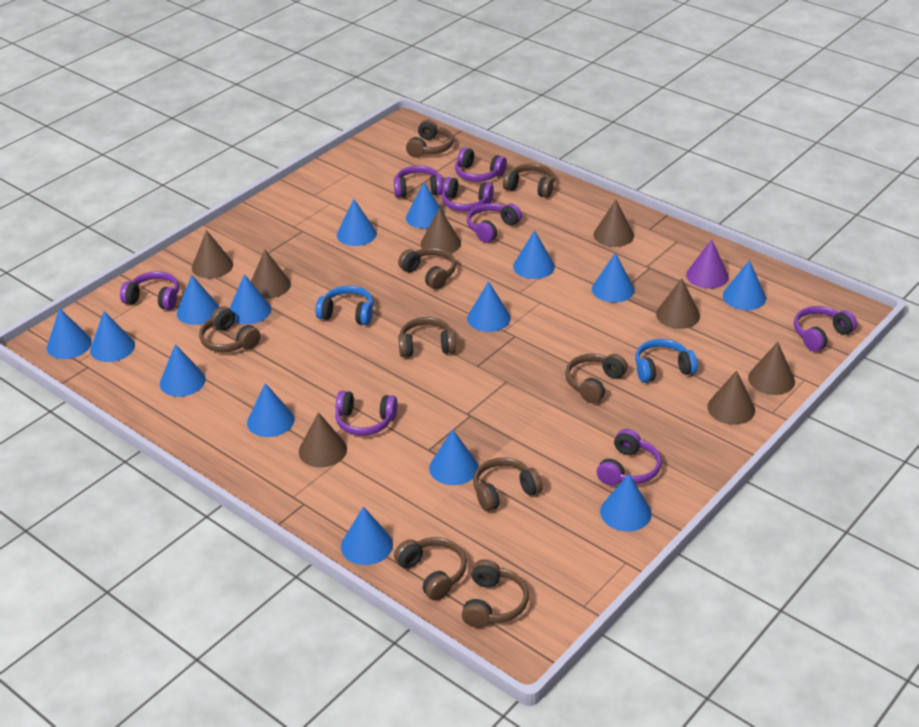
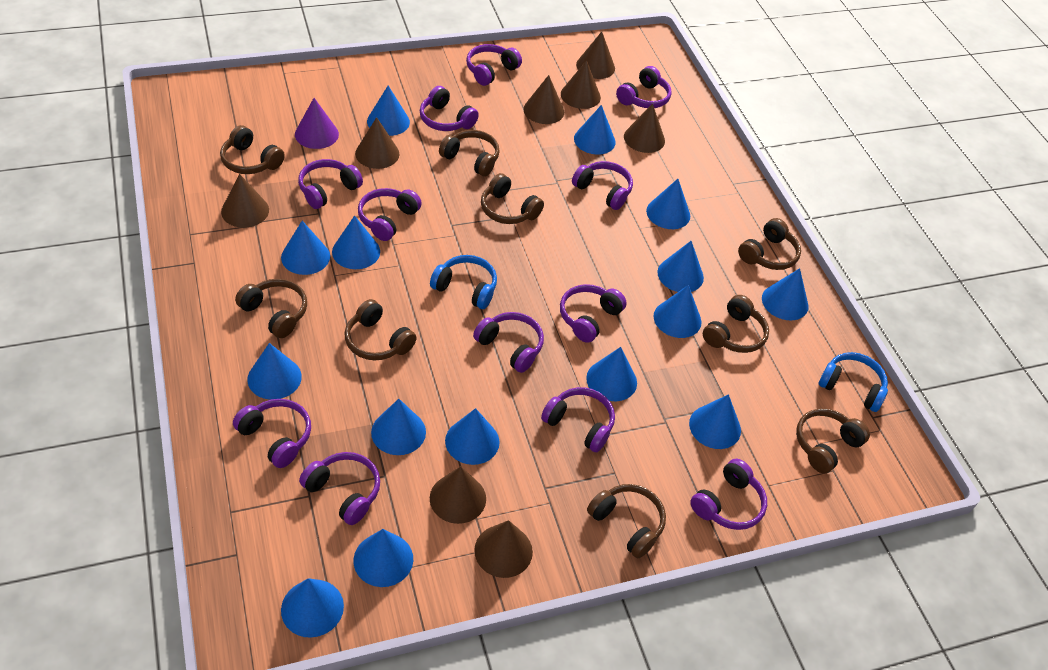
purple headphones: [120,271,179,310] [335,391,398,436] [394,166,443,198] [442,177,494,212] [455,147,507,182] [467,203,522,243] [597,429,662,486] [794,306,857,352] = 8 -> [233,399,311,468] [298,159,363,209] [299,452,380,525] [358,188,422,241] [420,86,479,131] [466,44,522,86] [473,312,544,373] [541,387,615,452] [560,284,627,343] [572,161,633,210] [616,66,671,108] [690,459,767,530] = 12

